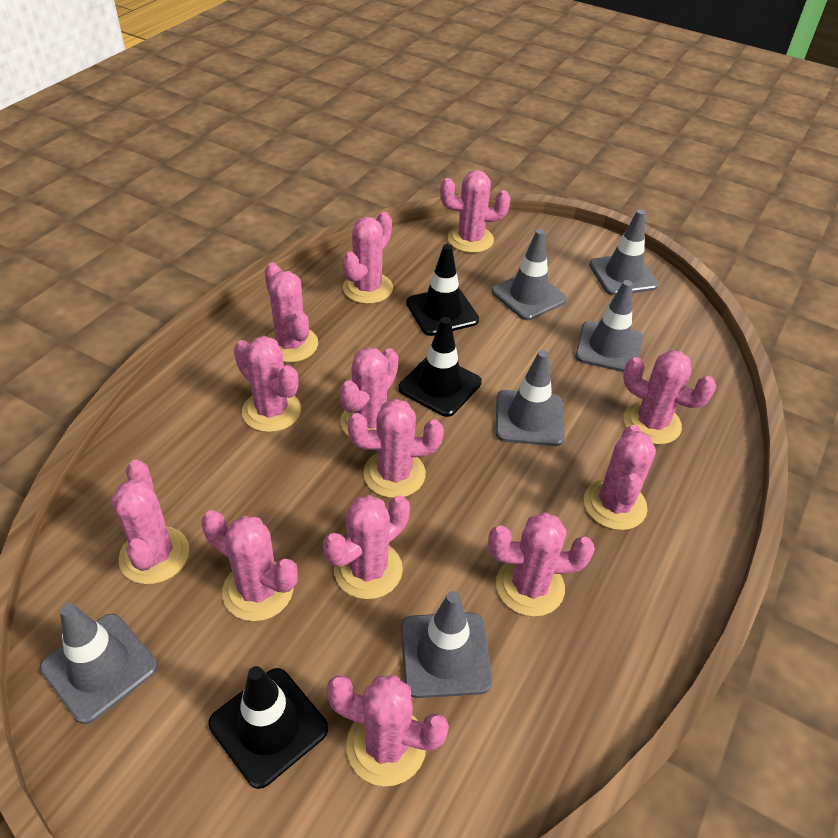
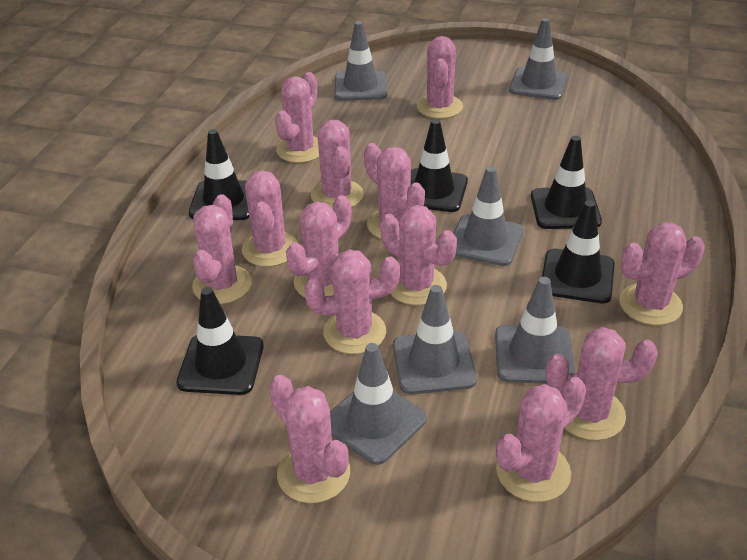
black traffic cone: [208,666,328,789] [398,317,482,417] [406,244,479,336] = 3 -> [177,287,264,395] [189,129,249,220] [411,119,468,212] [531,136,602,229] [542,200,615,303] = 5

